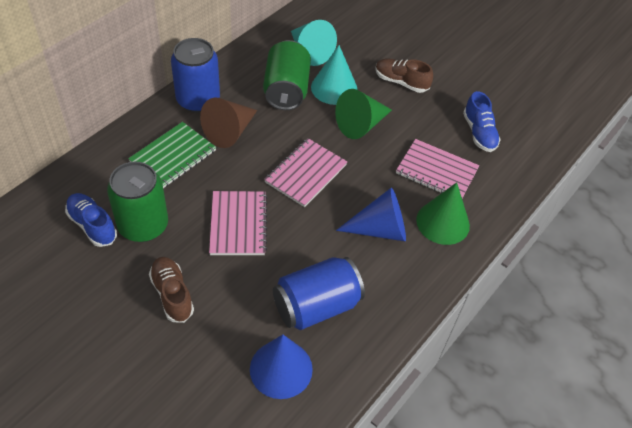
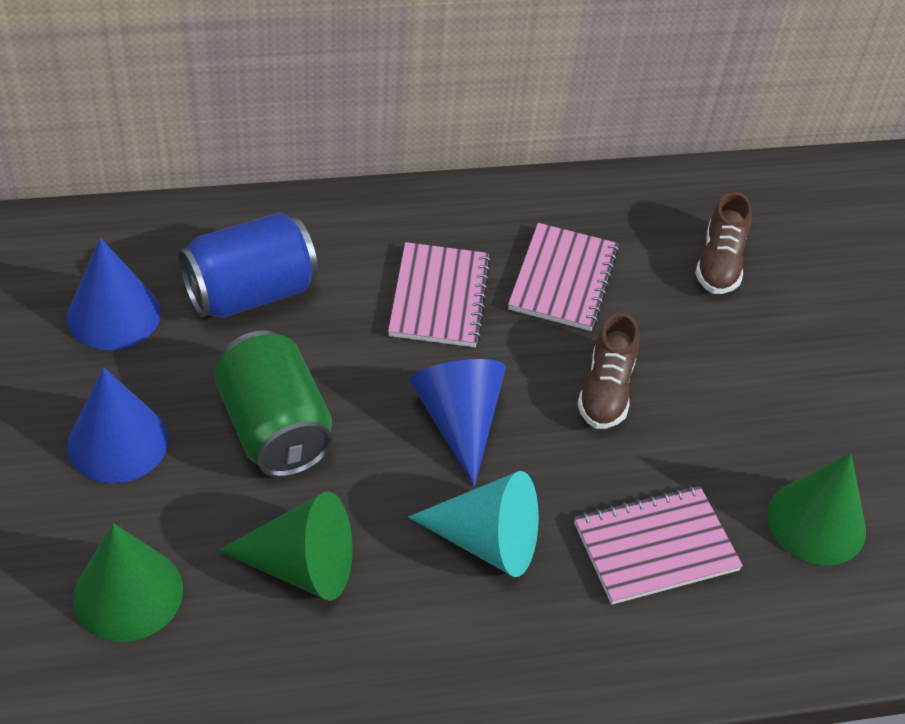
blue can: [171,38,220,113] [273,257,365,330] = 2 -> [178,212,318,318] = 1
blue cone: [250,335,313,399] [336,188,406,241] = 2 -> [67,238,161,350] [67,367,169,483] [410,359,506,486] = 3
blue shoe: [65,193,117,247] [463,91,501,152] = 2 -> none = 0
brown cone: [200,98,257,148] = 1 -> none = 0
green can: [107,162,168,242] [263,40,311,110] = 2 -> [214,330,333,477] = 1
green cone: [335,89,392,139] [416,182,470,245] = 2 -> [73,523,183,642] [218,491,353,601] [767,453,866,565] = 3
green notebook: [128,122,216,188] = 1 -> none = 0
turquoise cone: [291,20,337,66] [311,45,358,105] = 2 -> [408,471,539,577] = 1

